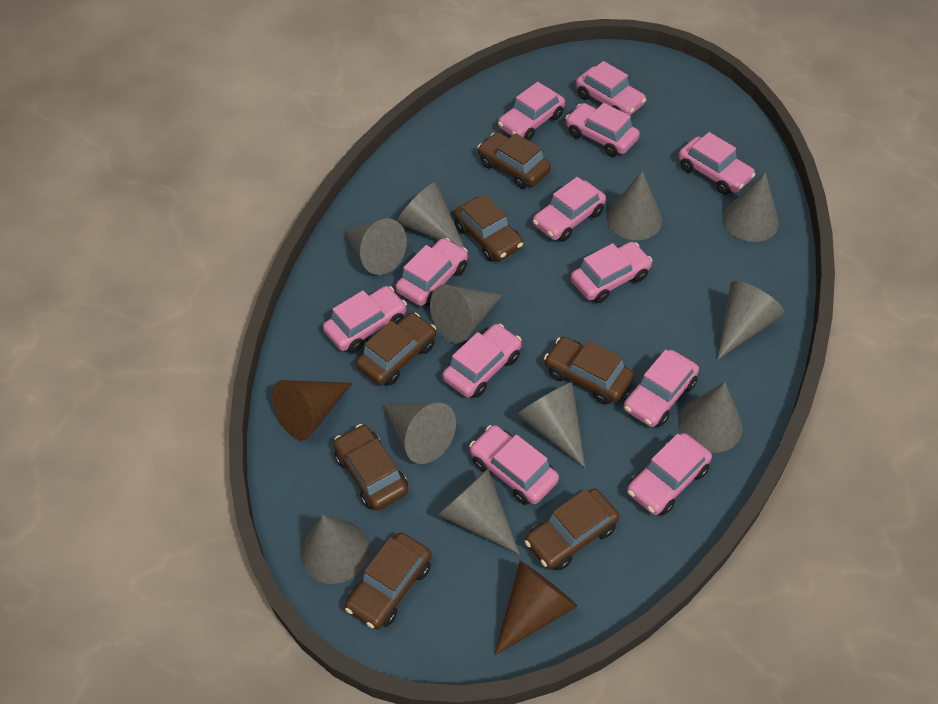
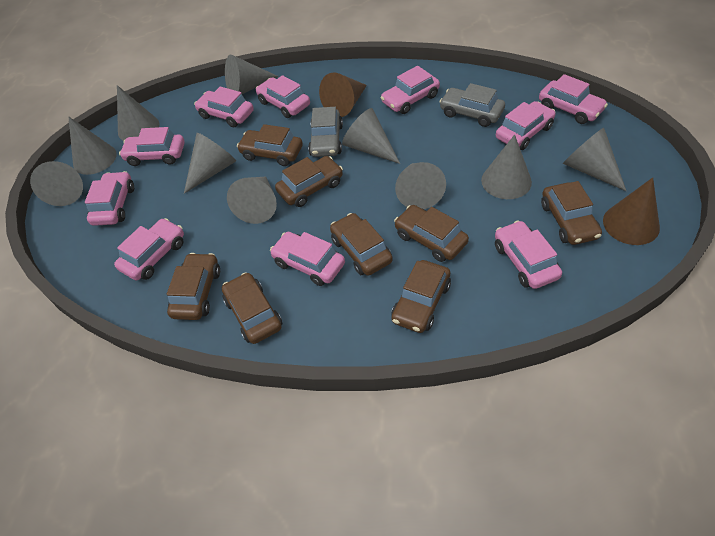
brown car: [334,424,408,511] [345,532,432,629] [356,313,436,385] [454,194,523,262] [478,132,551,189] [525,489,620,571] [544,337,634,405] = 7 -> [167,253,220,320] [222,272,282,344] [237,124,303,166] [275,156,343,207] [330,213,393,276] [391,260,451,333] [394,205,469,262] [541,181,602,245] = 8
grey car: none = 0 -> [308,107,343,157] [439,83,505,127] = 2
grey cone: [300,515,369,584] [343,218,407,275] [383,403,456,464] [397,182,465,248] [430,285,503,343] [438,469,520,555] [517,382,585,468] [607,171,662,240] [678,382,743,453] [717,281,785,360] [722,172,779,242] = 11 -> [30,161,83,206] [68,116,117,175] [117,85,159,141] [184,133,236,194] [225,55,279,94] [227,177,277,224] [342,108,400,164] [395,162,446,209] [481,134,532,199] [563,128,626,191] = 10
pink car: [323,286,407,353] [395,238,468,306] [442,324,522,398] [469,425,559,505] [498,82,565,141] [533,177,606,242] [565,103,640,157] [570,242,653,303] [576,61,646,116] [623,350,699,427] [627,433,712,515] [678,132,756,195] = 12 -> [85,171,134,226] [114,218,184,281] [119,127,185,166] [194,86,254,127] [256,75,310,118] [270,232,345,286] [381,66,440,114] [495,221,562,289] [496,101,555,150] [539,74,608,124] = 10

